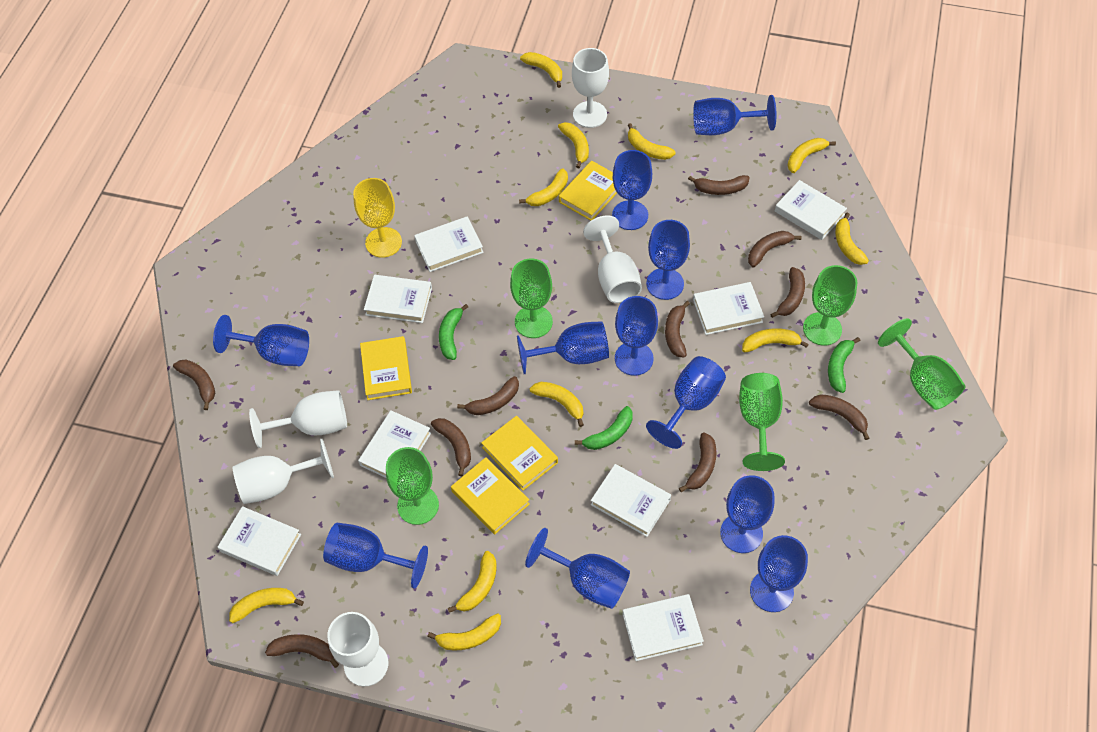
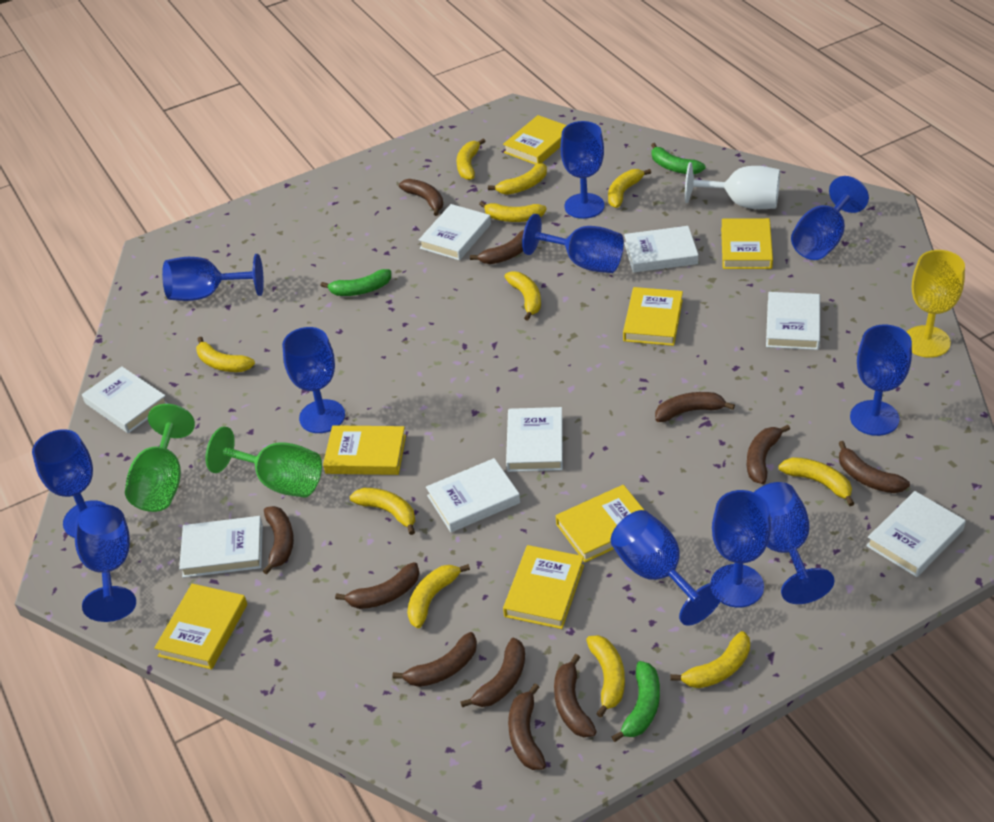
brown banana: [173,360,215,410] [265,634,339,668] [431,418,471,476] [457,376,519,415] [665,301,690,358] [679,433,717,492] [688,175,750,195] [748,231,801,267] [770,267,805,318] [809,394,870,440] = 10 -> [263,506,294,575] [335,562,419,609] [392,632,477,687] [399,179,443,216] [460,638,525,707] [470,230,524,264] [508,684,546,770] [554,654,597,737] [655,392,735,422] [747,425,790,484] [839,441,910,493] = 11
green goblet: [386,447,439,525] [510,259,553,338] [739,373,785,471] [803,265,857,346] [878,318,966,410] = 5 -> [125,404,195,512] [205,426,322,498] = 2
white goblet: [233,439,334,504] [249,390,347,448] [327,612,388,687] [572,48,609,128] [583,215,642,303] = 5 -> [685,162,780,209] = 1
yellow book: [360,336,412,400] [451,457,530,534] [481,416,558,491] [559,161,617,221] = 4 -> [154,584,247,670] [323,425,406,475] [503,115,567,165] [503,545,584,629] [556,485,644,563] [623,287,683,346] [721,218,773,269] = 7

